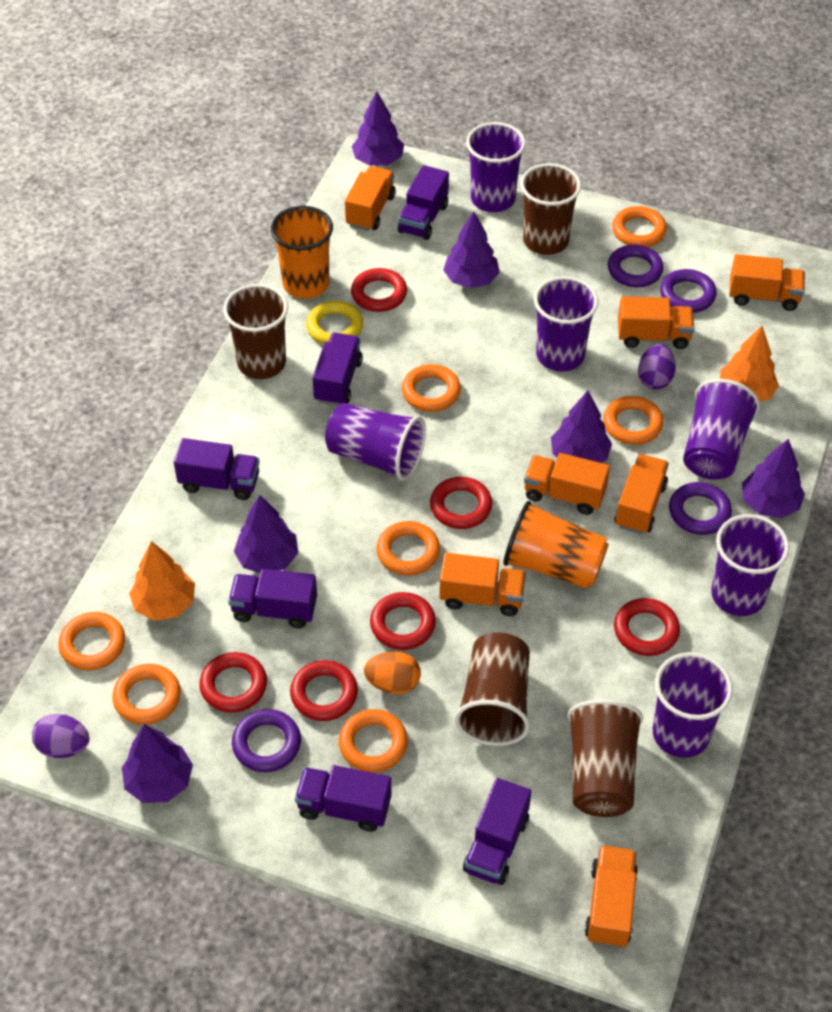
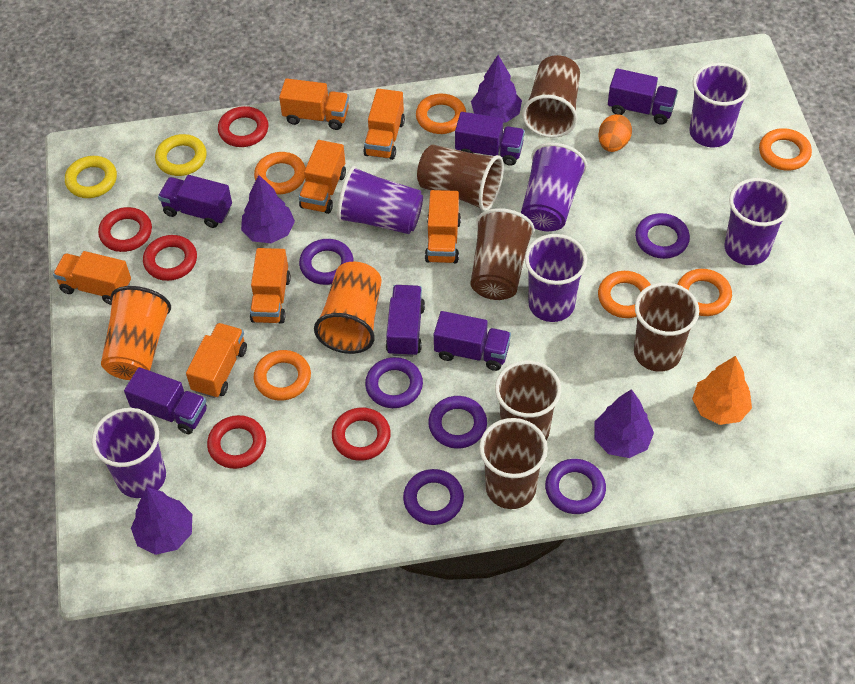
brown cup: [223,284,288,379] [455,632,530,746] [520,163,581,255] [567,699,643,817] = 4 -> [417,144,504,211] [471,208,535,300] [479,418,548,509] [495,360,561,441] [522,55,580,138] [634,282,699,372] = 6
orange ring: [58,612,125,670] [112,664,181,725] [339,709,408,772] [377,521,440,575] [402,364,461,412] [603,396,664,445] [612,206,667,247] = 7 -> [254,152,306,194] [254,350,311,401] [416,94,466,134] [598,271,651,318] [677,269,732,316] [759,128,812,171] = 6
orange tree: [129,541,195,621] [720,326,779,402] = 2 -> [692,356,752,425] = 1
purple egg: [32,714,89,758] [638,344,676,390] = 2 -> none = 0
purple ring: [232,709,301,772] [608,245,663,287] [660,269,717,313] [669,482,732,535] = 4 -> [299,239,354,285] [365,357,423,408] [403,469,464,525] [428,396,487,448] [545,459,606,514] [635,213,690,259] = 6
purple tree: [122,724,193,803] [234,495,298,573] [352,91,404,166] [443,211,500,288] [551,391,612,463] [742,439,805,518] = 6 -> [131,487,192,555] [241,175,295,243] [471,55,522,123] [594,389,654,458] = 4
red ring: [199,652,267,713] [290,660,358,721] [351,268,407,312] [370,592,436,650] [430,477,492,529] [614,598,680,656] = 6 -> [98,207,152,252] [143,235,197,281] [207,415,266,469] [218,106,268,147] [332,408,391,461] = 5
yellow ring: [306,301,363,344] = 1 -> [65,156,117,198] [155,134,207,176] = 2

